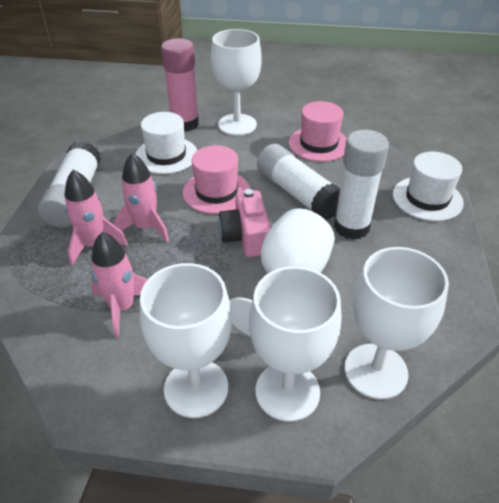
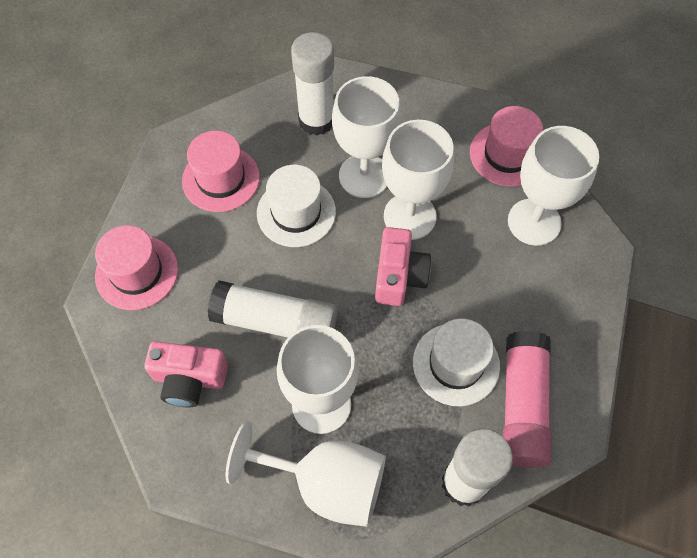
pink camera: [219,189,271,257] = 1 -> [144,341,228,407] [375,227,431,306] = 2
pink hat: [183,145,250,214] [289,101,347,162] = 2 -> [95,225,178,310] [182,131,260,212] [470,106,543,187] = 3
pink rocket: [65,170,128,266] [91,232,148,338] [113,153,169,242] = 3 -> none = 0

